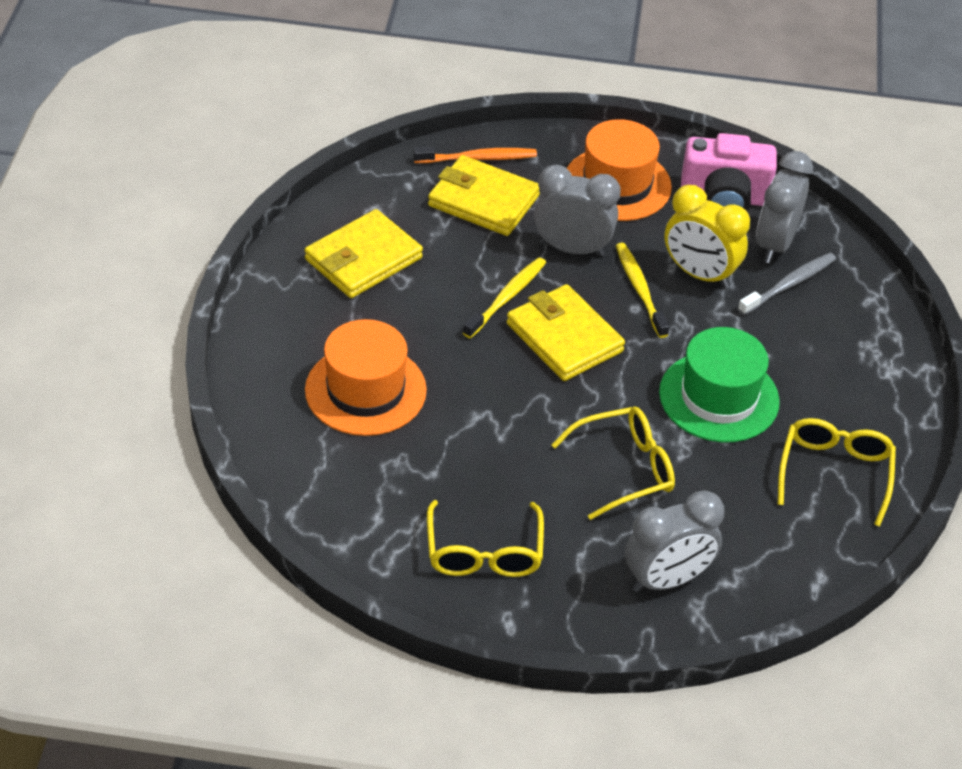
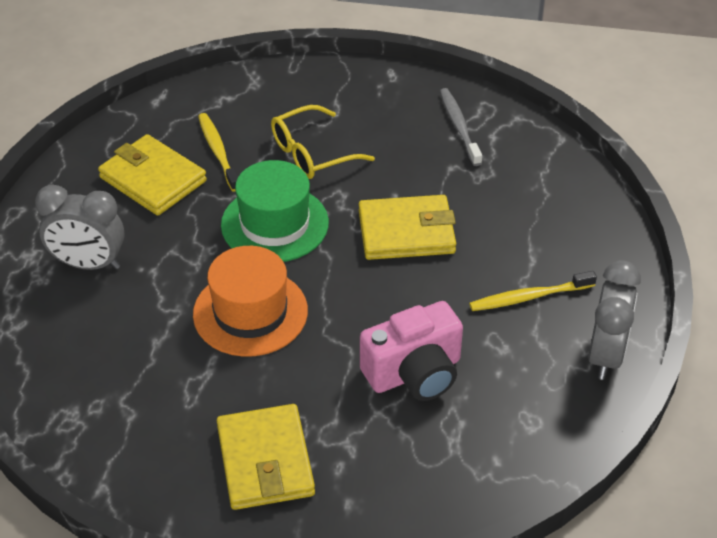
grey clock: [534,164,621,256] [625,490,724,592] [756,151,813,263] = 3 -> [35,184,124,270] [588,260,641,380] = 2
orange hat: [305,319,427,436] [567,119,672,221] = 2 -> [193,246,308,357] = 1
orange toothbrush: [413,147,537,163] = 1 -> none = 0
yellow clock: [664,185,750,288] = 1 -> none = 0
yellow glasses: [427,500,544,577] [552,407,675,520] [778,418,896,527] = 3 -> [271,105,375,179] = 1

